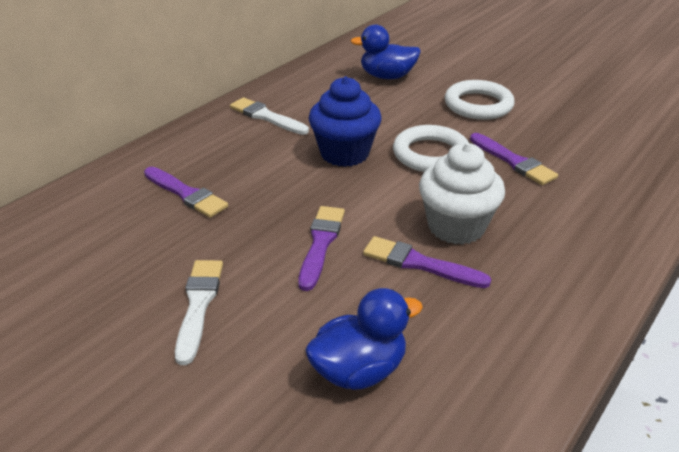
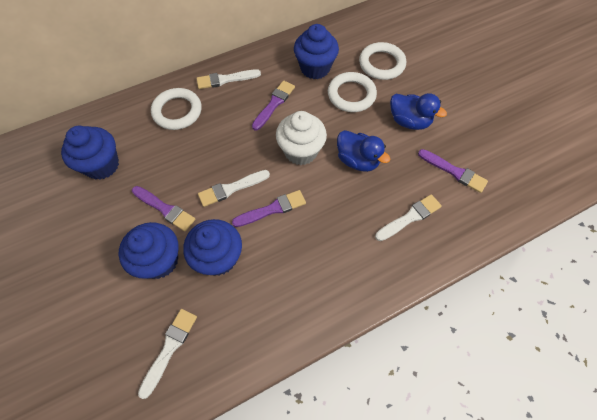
blue cupcake: [309,76,381,167] = 1 -> [61,126,119,180] [119,222,179,279] [183,219,242,276] [294,24,339,79] = 4
white brush: [175,260,223,365] [230,97,309,135] = 2 -> [138,309,197,399] [196,69,261,89] [198,170,270,207] [375,194,442,241] = 4
white ring: [393,125,469,172] [445,80,515,120] = 2 -> [151,88,201,130] [328,72,377,112] [359,42,406,80] = 3

